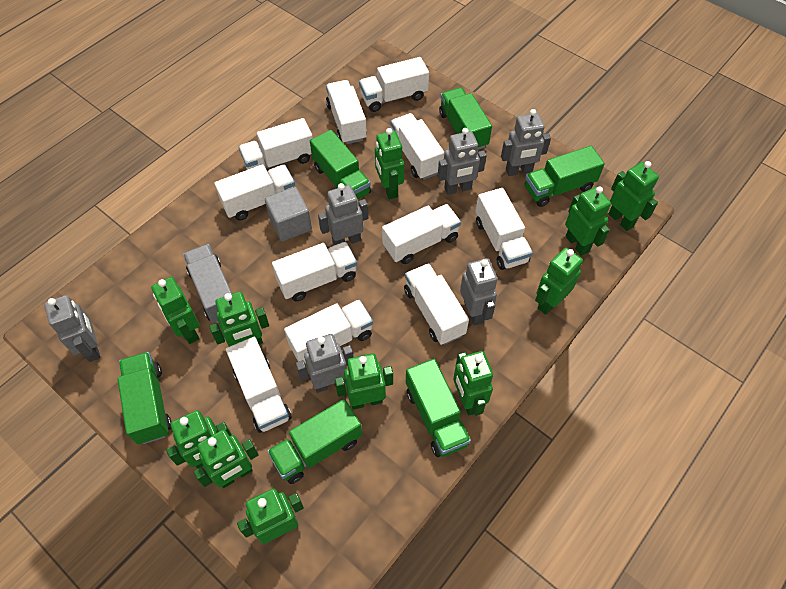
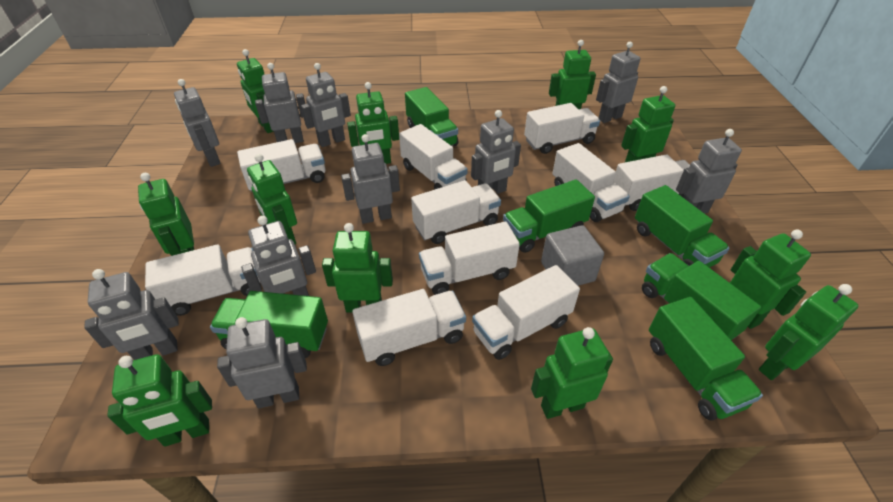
grey robot: [44,295,101,362] [296,334,353,393] [318,183,368,245] [438,128,487,195] [460,258,497,326] [501,109,551,176] = 6 -> [84,269,179,360] [174,79,221,167] [217,317,307,408] [241,216,316,296] [255,63,305,143] [301,63,351,147] [341,134,400,224] [471,110,521,194] [596,42,640,123] [676,129,742,214] = 10
grey truck: [183,244,232,323] = 1 -> none = 0
white truck: [214,164,295,221] [226,337,292,433] [239,118,313,170] [272,242,357,301] [284,300,373,363] [326,80,367,144] [359,57,429,112] [382,204,461,264] [391,113,444,180] [404,263,469,345] [475,188,533,270] = 11 -> [145,244,260,316] [237,139,326,192] [352,289,466,366] [399,124,467,190] [411,180,501,244] [419,222,520,295] [472,265,580,360] [524,103,600,154] [552,143,630,222] [613,154,690,211] = 10

